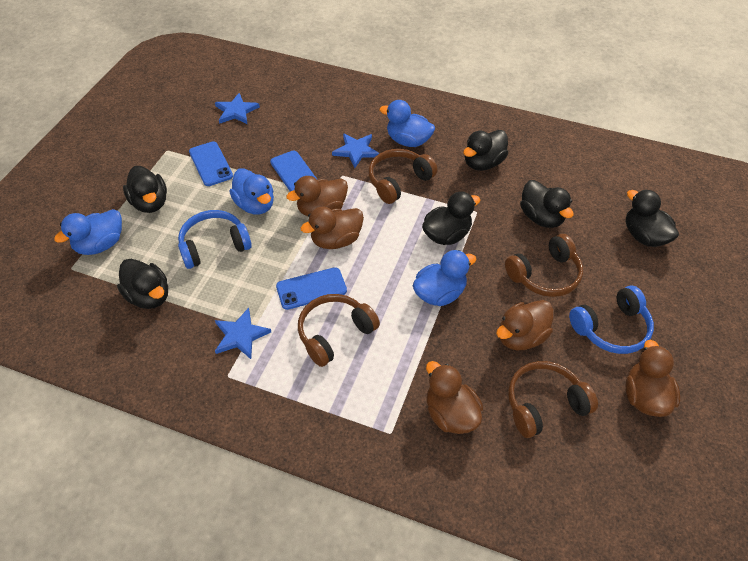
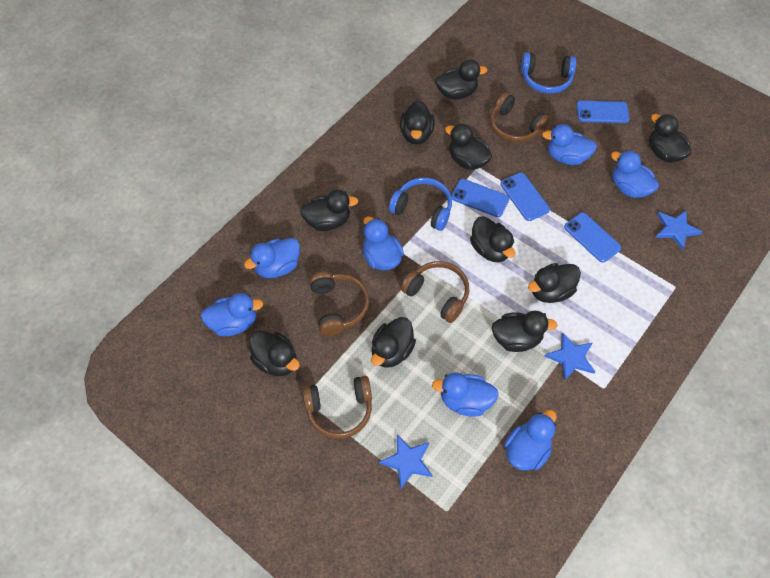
black duck: [117,259,168,309] [123,166,167,213] [422,192,480,245] [463,130,508,171] [520,180,574,228] [626,190,679,247] = 6 -> [249,331,300,376] [300,190,359,231] [371,317,416,368] [400,100,435,144] [435,59,488,100] [445,123,492,170] [470,216,515,262] [492,311,558,352] [528,263,581,303] [649,114,691,162] = 10
blue duck: [54,209,122,255] [230,168,274,215] [379,100,435,147] [413,250,476,306] = 4 -> [201,293,263,336] [244,238,300,278] [363,216,404,270] [432,372,499,417] [504,410,557,471] [542,124,597,165] [611,150,659,198] = 7
blue phone: [189,142,233,186] [270,151,318,192] [276,267,347,310] = 3 -> [451,179,510,217] [501,173,550,221] [564,213,621,263] [576,101,630,123] = 4
brown duck: [286,176,348,216] [301,207,364,249] [426,361,483,434] [496,300,554,350] [625,340,680,417] = 5 -> none = 0

